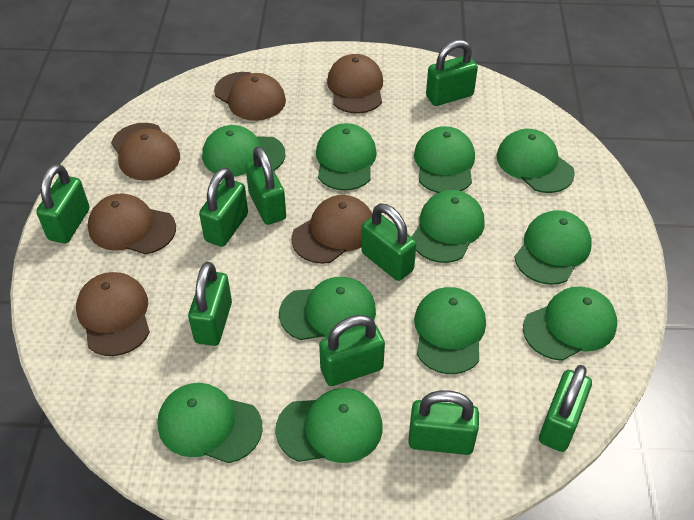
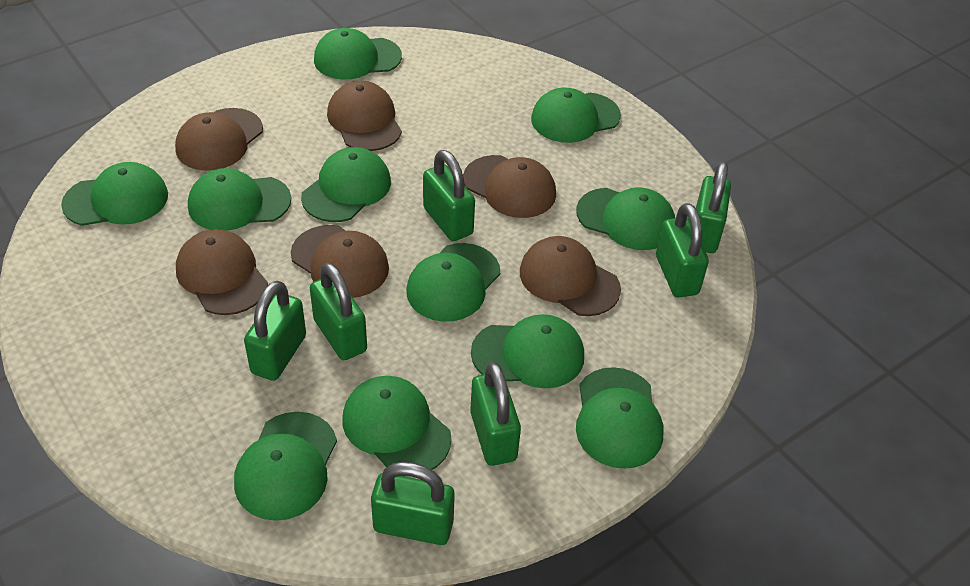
green padlock: [36,164,89,243] [188,262,232,346] [199,167,248,247] [245,146,286,225] [319,315,385,386] [361,203,416,281] [408,390,479,455] [426,40,478,106] [539,365,592,452] = 9 -> [244,281,306,381] [310,263,367,360] [371,462,455,545] [423,150,475,241] [470,362,521,466] [656,203,709,297] [696,162,731,253] = 7

